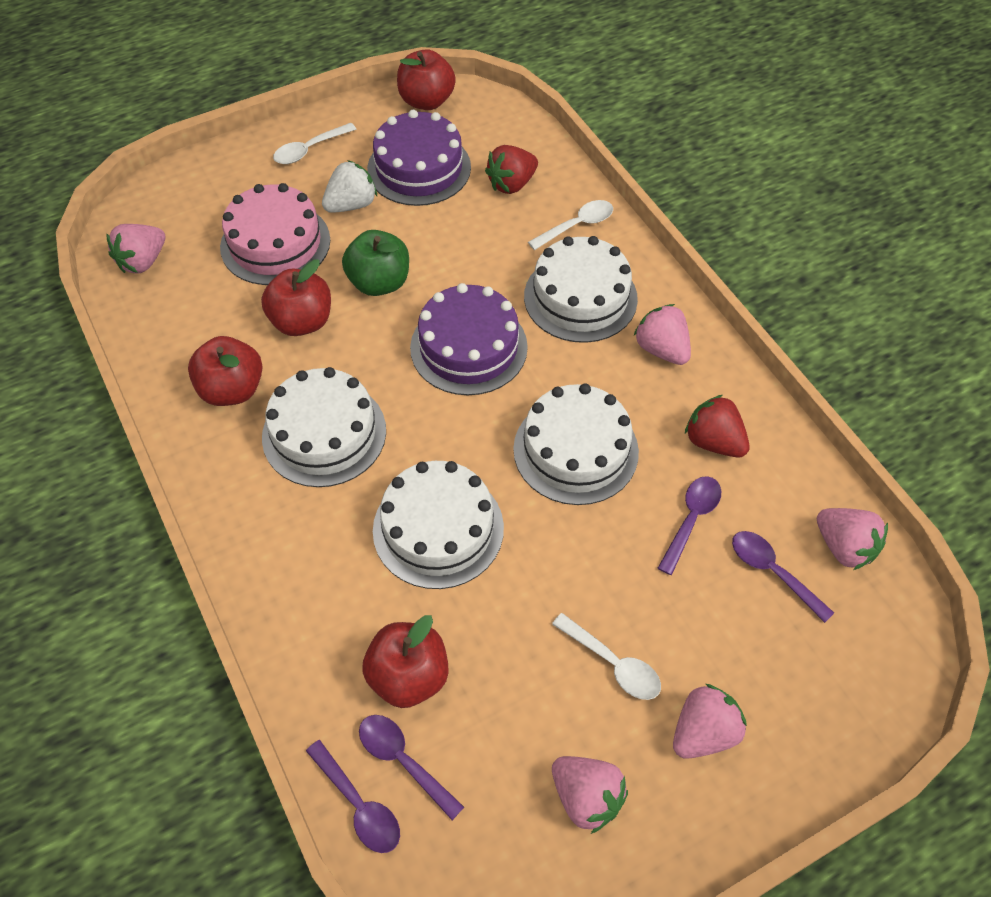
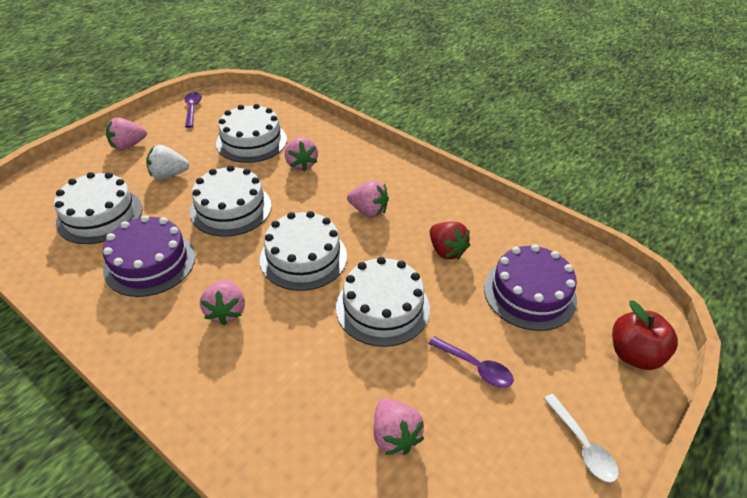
green apple: [342,230,409,296] = 1 -> none = 0
pink cake: [220,183,330,285] = 1 -> none = 0
purple spoon: [306,740,400,853] [359,715,464,820] [658,476,721,575] [732,531,834,623] = 4 -> [184,92,202,128] [428,336,514,388] = 2
red apple: [188,336,263,406] [261,259,331,336] [362,615,449,708] [397,49,456,110] = 4 -> [612,300,678,370] = 1
red strawberry: [485,145,538,194] [685,395,750,457] = 2 -> [430,221,470,259] = 1
white cake: [262,367,386,487] [373,461,504,589] [513,383,639,505] [524,236,638,343] = 4 -> [54,172,142,244] [190,165,271,237] [216,104,287,163] [260,211,347,291] [336,257,430,347] = 5
white spoon: [273,123,356,164] [528,200,613,250] [552,613,661,700] = 3 -> [543,394,619,483] = 1

